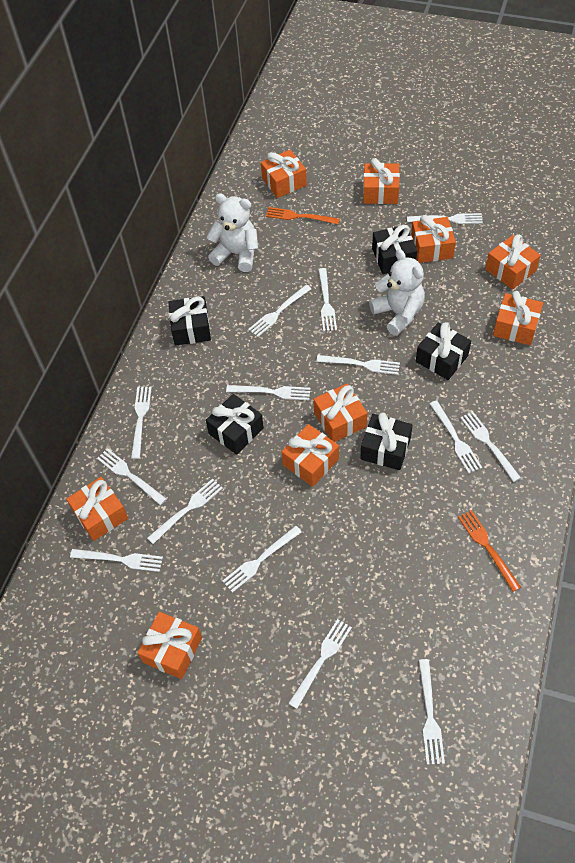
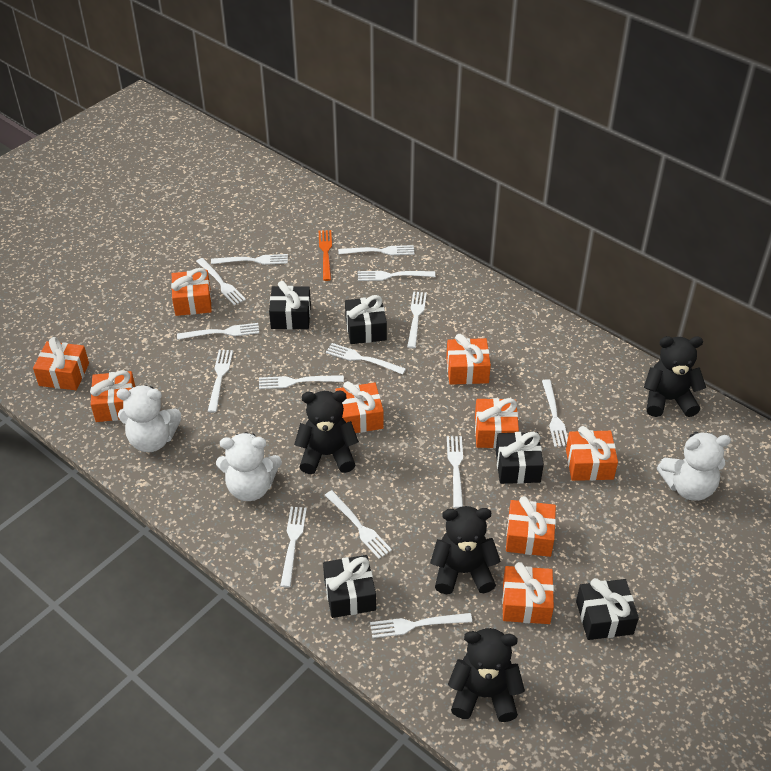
black teddy bear: none = 0 -> [294,391,359,474] [430,506,501,594] [448,628,525,722] [644,336,706,417] = 4
orange fork: [266,207,340,224] [458,510,521,592] = 2 -> [319,230,332,281] = 1
white teddy bear: [207,193,258,272] [369,249,425,336] = 2 -> [116,385,181,452] [216,432,282,501] [657,432,731,501] = 3

